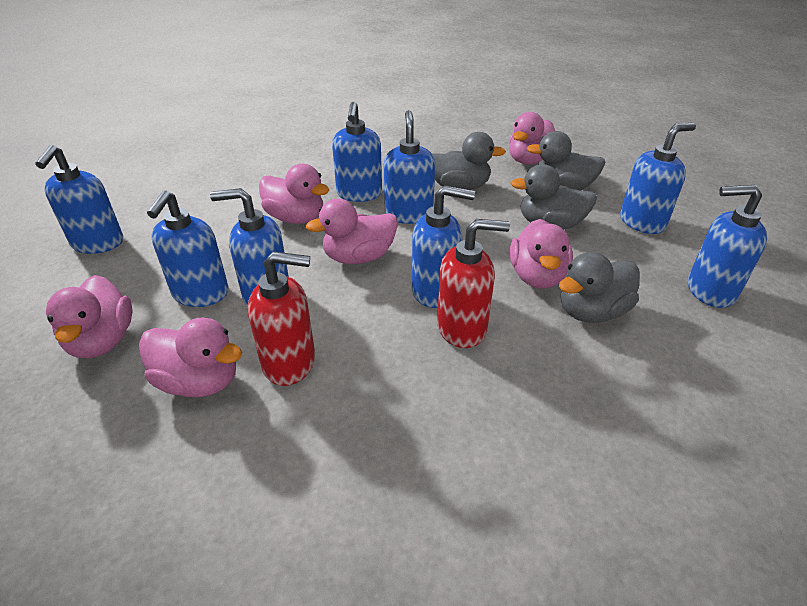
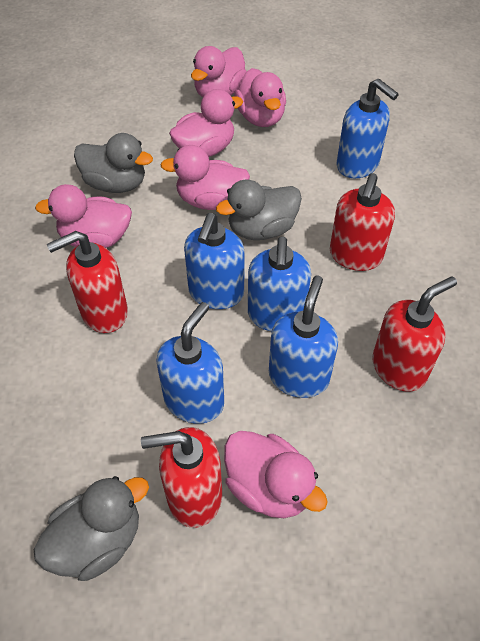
blue soap dispenser: [35,145,123,254] [147,190,228,307] [210,188,289,307] [332,102,382,202] [384,110,435,224] [412,185,475,308] [620,123,696,234] [688,185,767,308] = 8 -> [156,302,224,424] [184,213,245,309] [248,236,311,331] [269,276,338,398] [337,79,399,178] = 5
grey duck: [432,132,506,190] [511,164,597,229] [526,131,605,191] [559,252,640,323] = 4 -> [34,476,149,581] [74,133,153,193] [216,179,302,240] = 3
red soap dispenser: [248,251,315,386] [437,219,510,348] = 2 -> [47,231,128,333] [141,427,222,528] [330,173,395,271] [372,276,457,392] = 4

